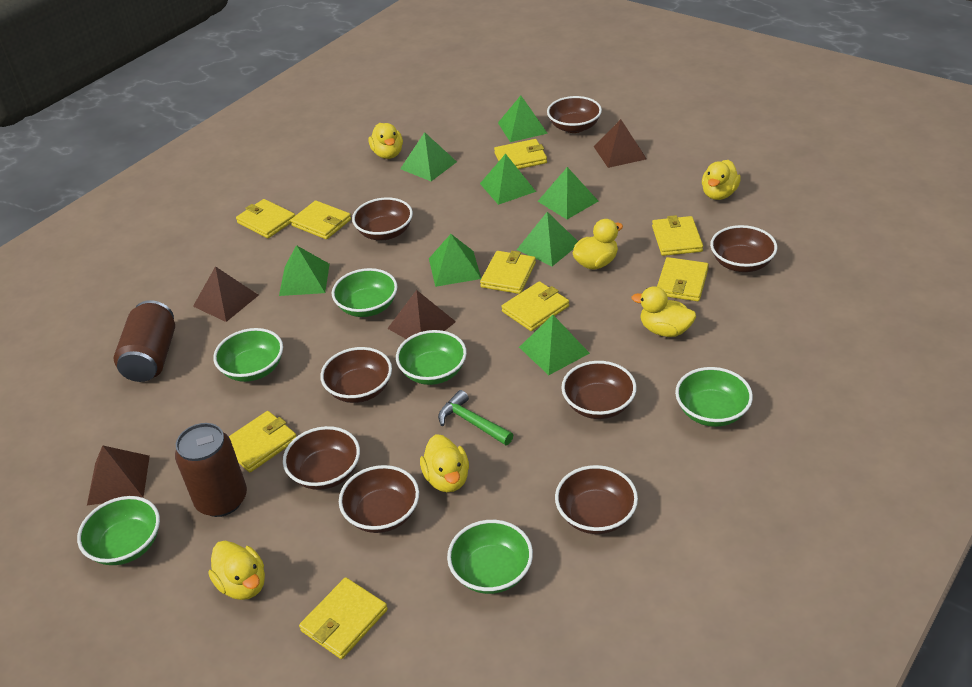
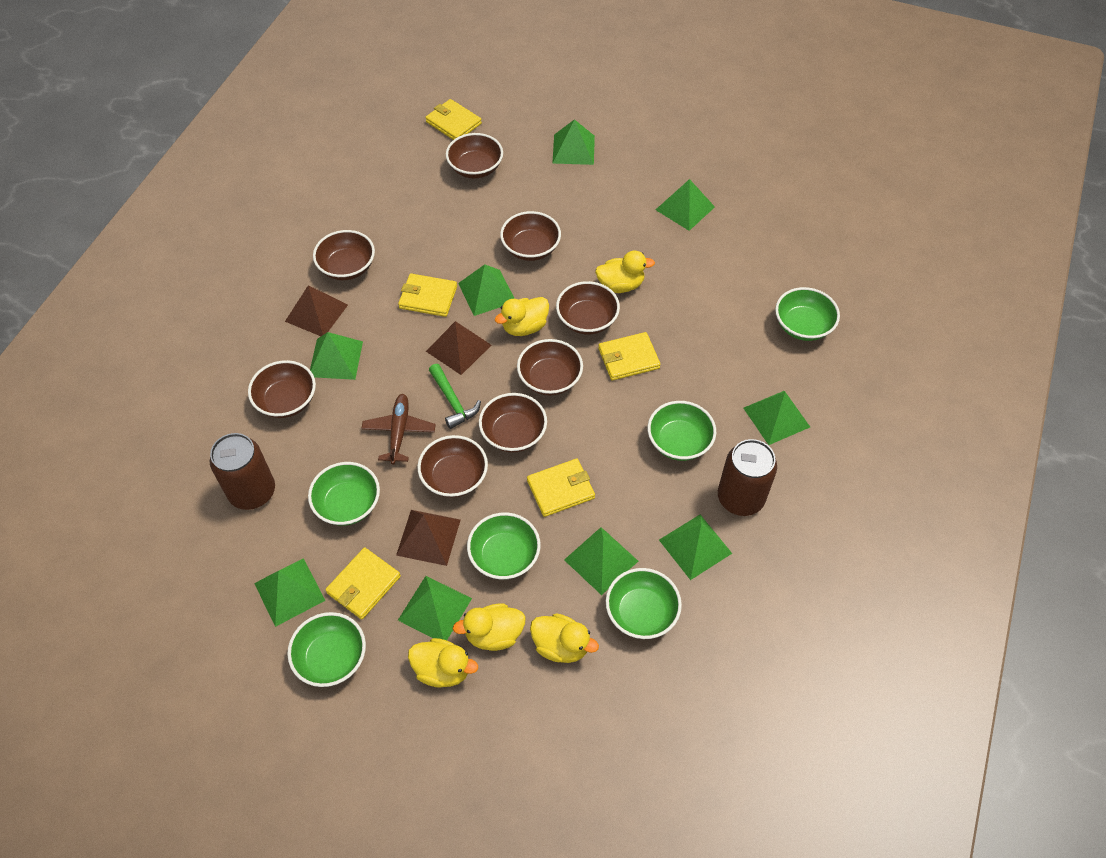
brown plane: none = 0 -> [361,394,436,465] = 1
brown pyramid: [87,445,150,506] [193,266,259,322] [387,290,456,339] [594,119,647,168] = 4 -> [285,285,348,336] [396,510,461,566] [426,321,491,375] = 3
green pyramid: [279,245,330,296] [400,132,457,181] [429,234,481,287] [480,154,536,205] [498,95,548,142] [517,212,578,266] [519,315,590,375] [538,167,598,219] = 8 -> [254,558,325,627] [310,332,363,380] [398,576,472,640] [458,264,515,316] [552,119,595,165] [564,527,638,595] [656,179,715,231] [659,515,732,580] [743,391,810,445] = 9
yellow duck: [208,541,265,600] [369,123,403,159] [420,434,469,492] [573,219,623,269] [632,286,696,337] [702,160,741,200] = 6 -> [408,638,478,688] [453,603,525,651] [495,297,549,336] [530,613,599,663] [595,251,655,293] = 5
yellow wallet: [229,411,296,473] [236,199,295,238] [290,200,351,239] [299,577,388,659] [480,251,536,294] [494,139,547,169] [501,281,569,331] [652,215,703,256] [657,257,709,301] = 9 -> [325,547,401,619] [398,273,457,317] [425,99,482,140] [527,459,595,517] [598,332,661,380] = 5

